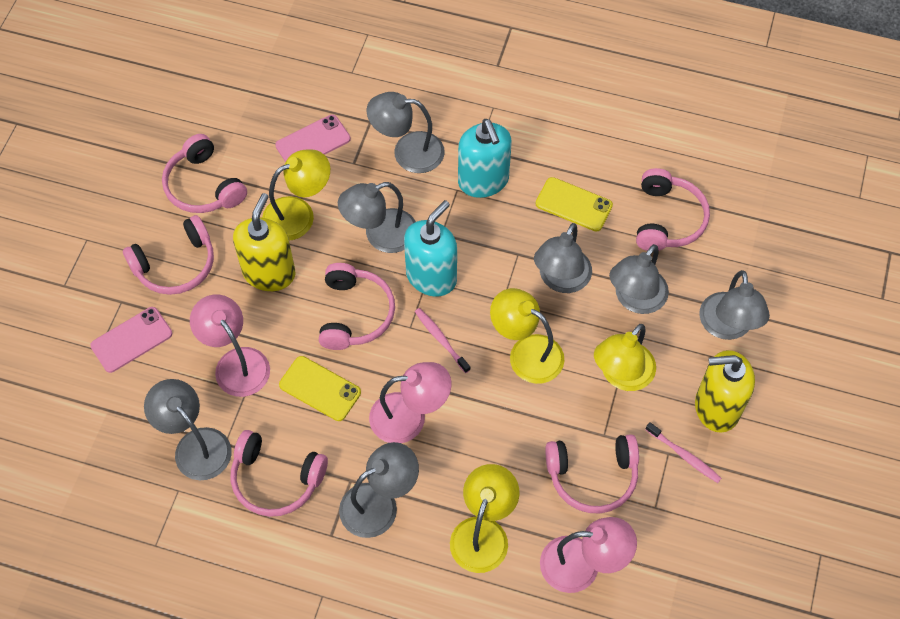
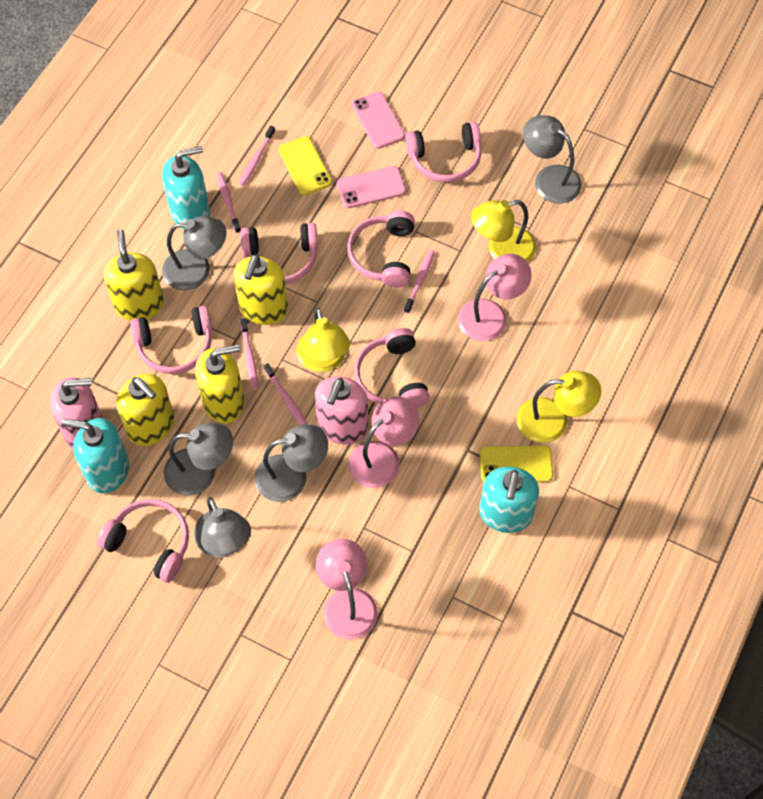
grey lamp: [144,379,232,480] [338,182,416,253] [339,442,419,538] [367,92,445,173] [534,223,592,293] [609,244,669,314] [700,270,770,340] = 7 -> [162,216,227,290] [164,423,233,496] [194,497,251,558] [255,424,328,502] [523,115,582,204] = 5
pink soap dispenser: none = 0 -> [50,377,103,450] [315,376,368,445] = 2
pink toothbrush: [415,308,471,373] [645,422,722,483] = 2 -> [216,172,241,233] [239,125,275,186] [240,318,259,390] [264,363,308,425] [404,250,435,314] = 5
turquoise soap dispenser: [404,200,457,297] [458,119,512,198] = 2 -> [61,418,129,493] [162,146,210,229] [479,466,539,533] = 3
yellow lamp: [262,149,330,240] [450,464,519,573] [490,288,564,384] [594,324,656,391] = 4 -> [297,308,350,372] [471,200,536,262] [517,371,601,443] = 3
yellow soap dispenser: [233,193,296,291] [695,350,755,433] = 2 -> [104,229,164,321] [116,374,175,446] [195,344,245,423] [233,254,288,325] = 4

